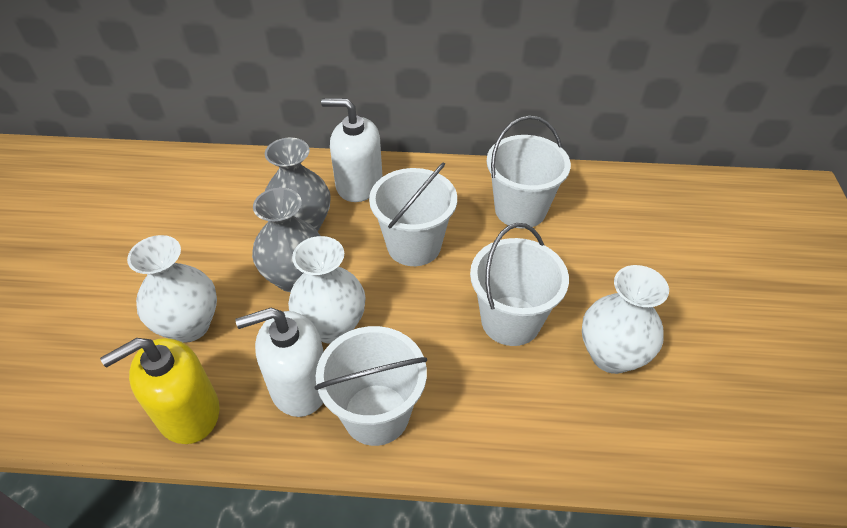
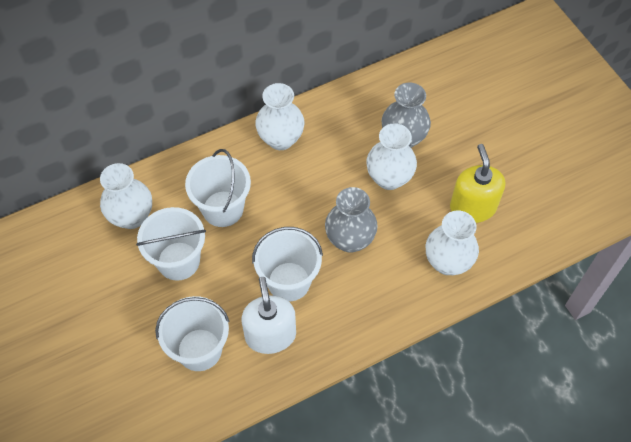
white soap dispenser: [235,308,324,417] [321,98,383,202] = 2 -> [242,277,296,354] = 1
white vase: [127,235,217,343] [288,236,366,344] [582,265,669,374] = 3 -> [100,163,152,229] [255,83,304,150] [366,123,417,190] [426,211,479,275] = 4

